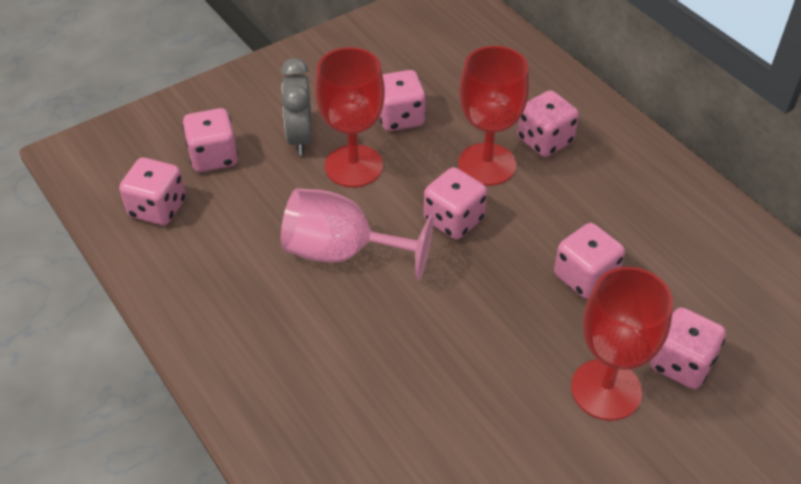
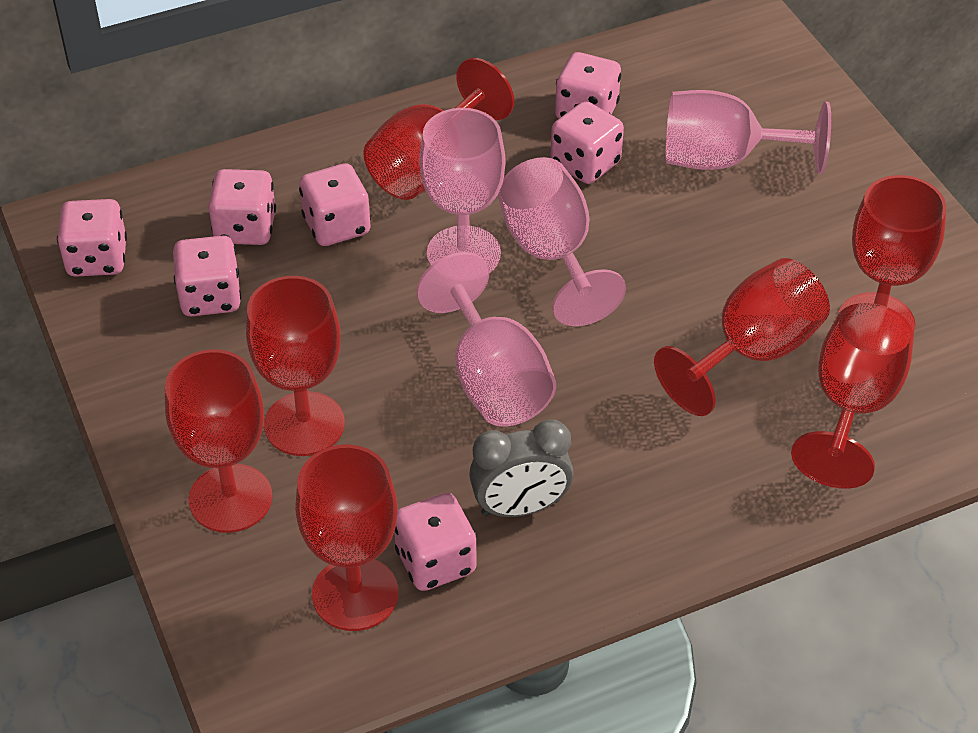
pink goblet: [281,188,434,280] = 1 -> [417,252,556,427] [419,108,505,273] [498,157,626,326] [665,90,831,174] = 4
red goblet: [315,47,385,188] [458,46,529,186] [571,267,673,421] = 3 -> [165,349,273,533] [246,276,345,456] [295,445,399,631] [363,58,514,200] [654,258,830,416] [791,303,914,489] [838,175,947,333] = 7

